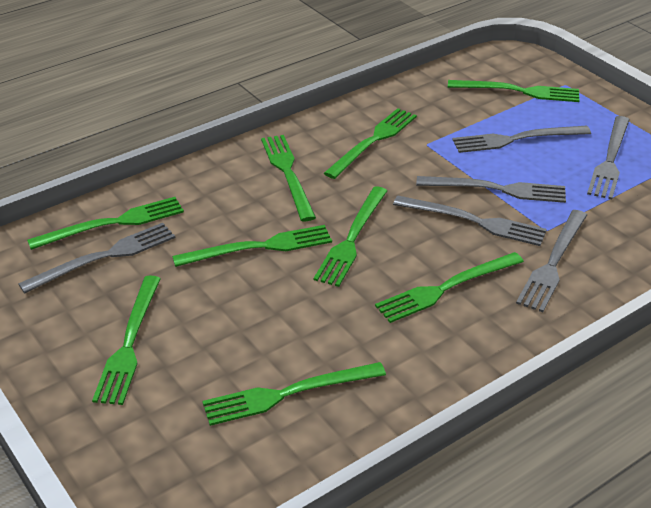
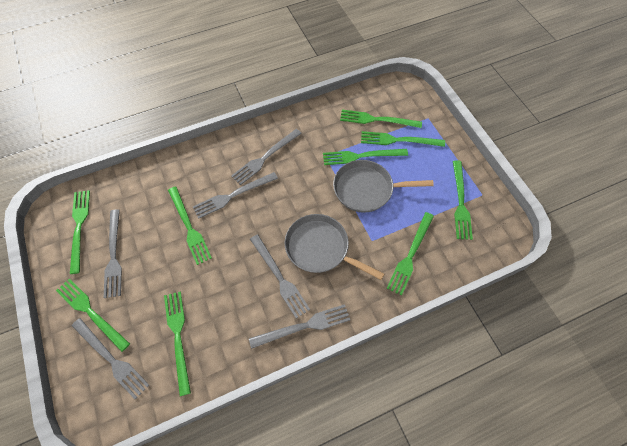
grey pan: none = 0 -> [285,214,384,280] [333,160,434,213] = 2

